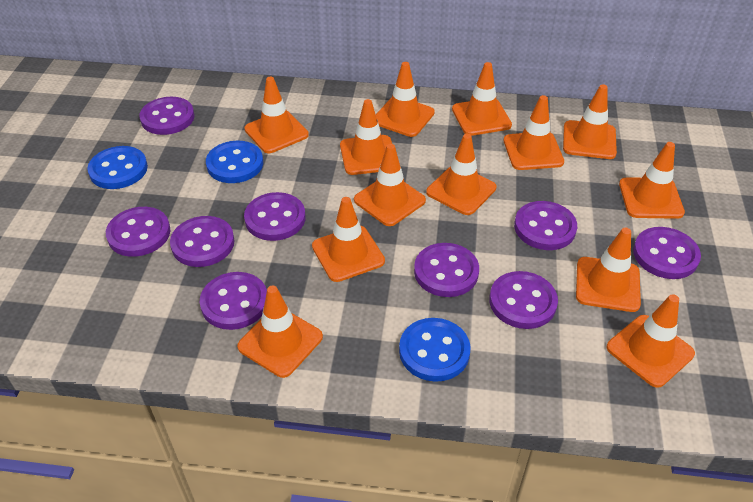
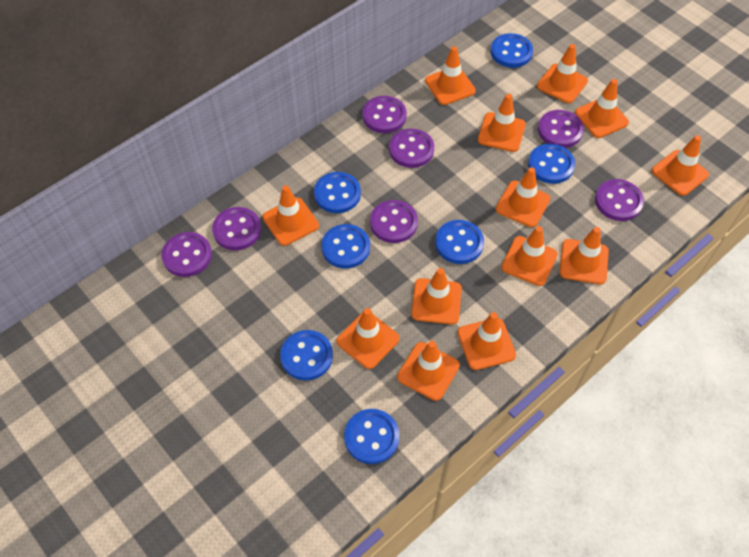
blue button: [87,146,148,189] [206,141,263,183] [399,318,471,382] = 3 -> [280,330,333,381] [314,172,361,213] [321,224,370,268] [344,409,399,464] [435,220,484,264] [491,33,533,68] [528,144,575,184] = 7
purple button: [106,207,170,257] [139,97,194,135] [170,216,234,267] [200,272,267,330] [244,192,305,241] [414,243,479,297] [489,271,558,329] [514,201,577,250] [633,227,701,279] = 9 -> [162,232,212,277] [212,207,261,250] [362,96,407,133] [370,200,418,243] [389,129,434,168] [538,110,584,148] [595,179,644,221] = 7

